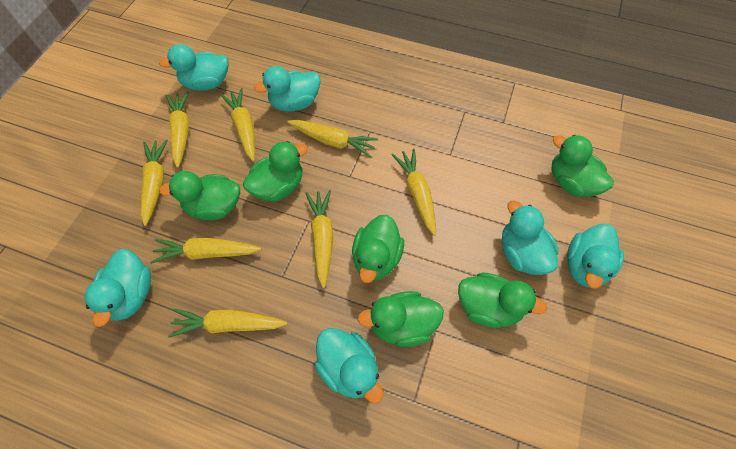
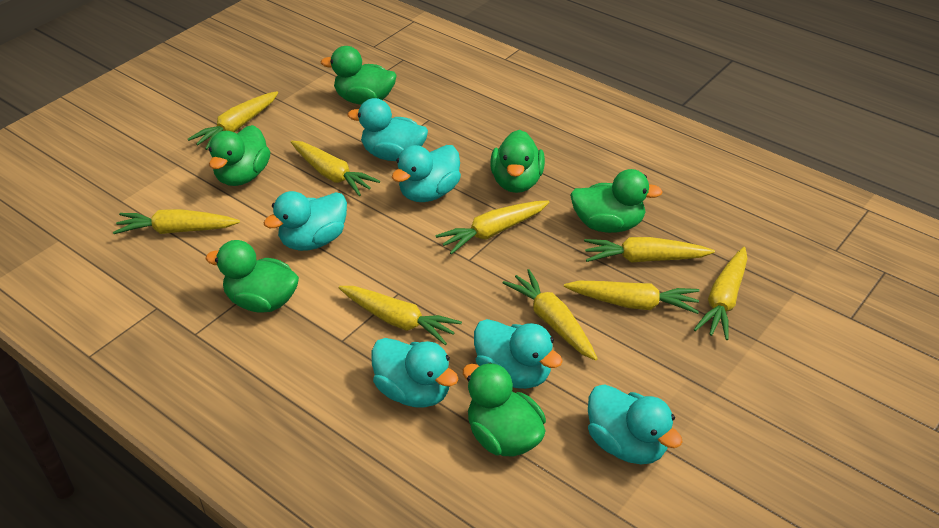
yellow carrot: [141,139,168,226] [150,238,261,264] [166,91,189,168] [168,309,288,338] [220,88,255,162] [287,120,378,157] [305,190,333,288] [392,149,436,236] = 8 -> [113,209,240,234] [188,91,278,150] [291,141,380,196] [339,286,462,345] [435,200,550,255] [503,269,598,360] [564,281,699,314] [584,237,715,263] [694,247,747,340] = 9

